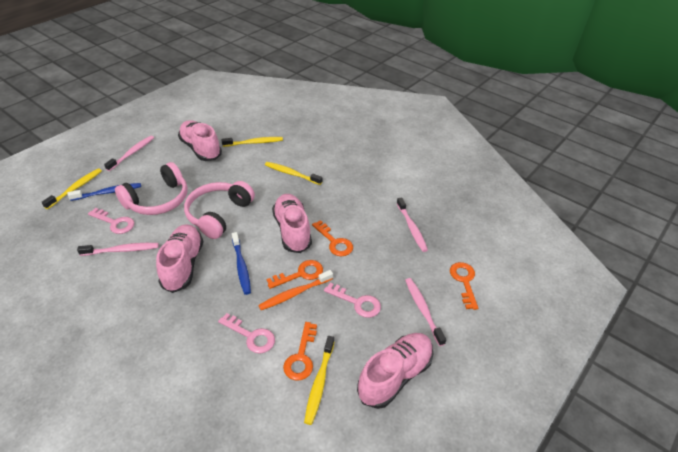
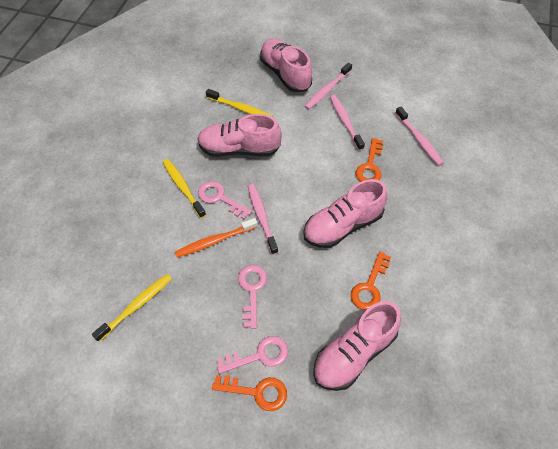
blue toothbrush: [68,183,141,201] [232,232,251,295] = 2 -> none = 0
orange key: [267,260,323,289] [283,322,317,380] [312,220,353,256] [450,262,478,310] = 4 -> [212,375,287,411] [351,252,391,310] [355,138,383,182] = 3
pink headphones: [115,162,188,215] [184,181,255,239] = 2 -> none = 0
yellow toothbrush: [41,168,102,209] [222,137,283,147] [265,162,322,185] [304,336,334,425] = 4 -> [92,274,172,342] [163,159,206,218] [206,89,273,117] = 3

